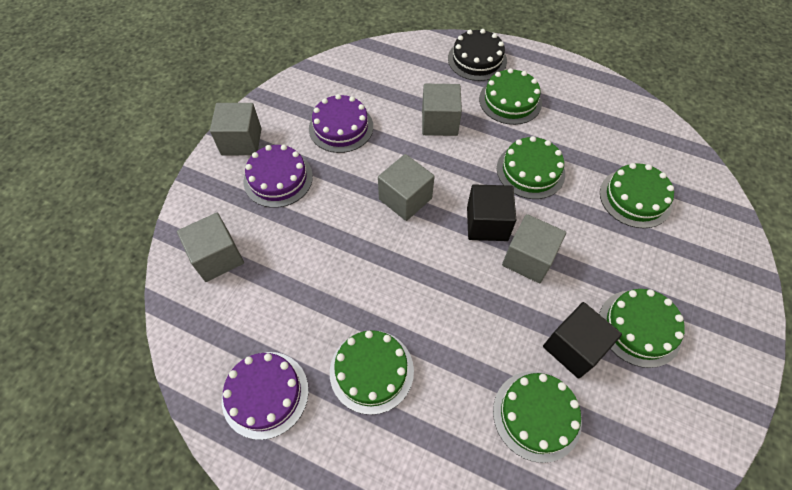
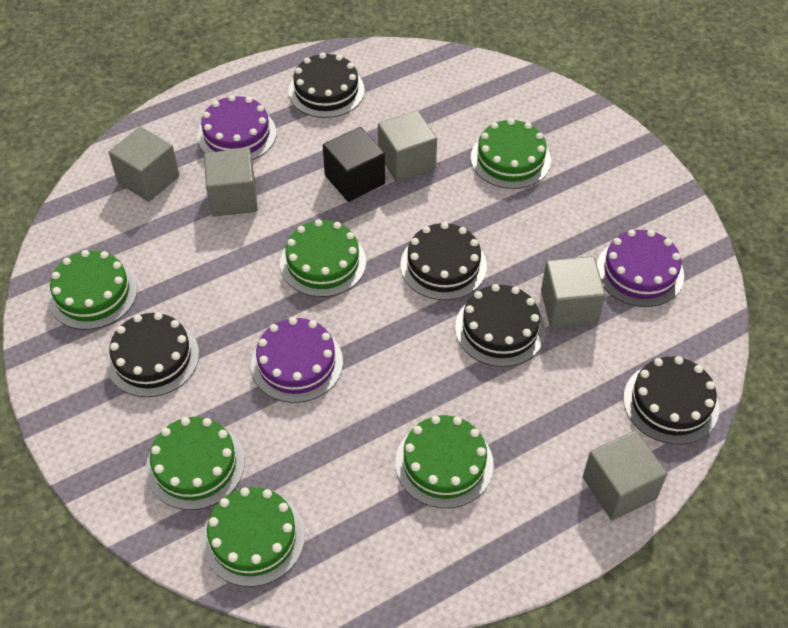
black cake: [448,29,507,81] = 1 -> [106,312,199,397] [289,53,365,118] [400,222,487,300] [455,284,545,367] [623,356,719,445] = 5
black cube: [467,184,516,241] [543,302,622,379] = 2 -> [323,127,385,202] = 1

